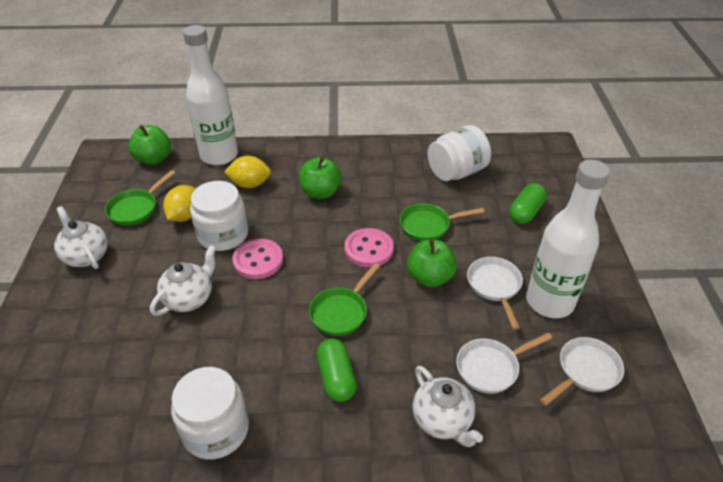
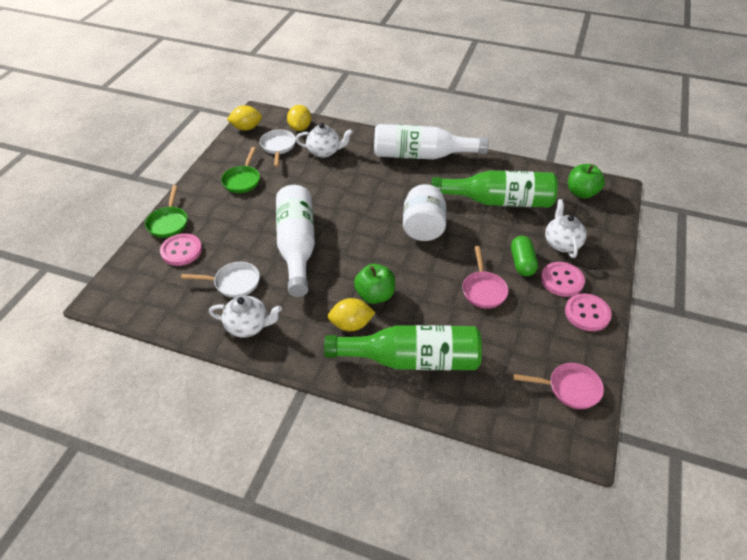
green apple: [128,125,171,165] [299,156,342,199] [407,239,457,287] = 3 -> [354,264,395,304] [568,164,605,199] = 2
green bottle: none = 0 -> [324,325,482,370] [431,170,558,208] = 2
green capsule: [317,338,357,402] [509,183,547,224] = 2 -> [511,236,538,276] = 1
green pan: [105,170,175,226] [309,263,380,336] [399,203,484,241] = 3 -> [145,185,187,238] [221,147,260,193] = 2
pink button: [232,239,283,279] [345,228,394,267] = 2 -> [160,233,202,266] [541,262,585,297] [565,293,612,331] = 3
pink pan: none = 0 -> [462,246,508,309] [513,363,604,409] = 2
white jar: [171,367,249,459] [190,181,248,251] [427,125,491,181] = 3 -> [403,184,446,241] = 1
white pan: [456,332,552,394] [467,257,523,329] [540,337,624,406] = 3 -> [181,262,260,298] [260,130,296,167] = 2
yellow lemon: [163,185,196,222] [224,156,271,188] = 2 -> [227,105,262,130] [287,105,311,131] [328,298,376,331] = 3

